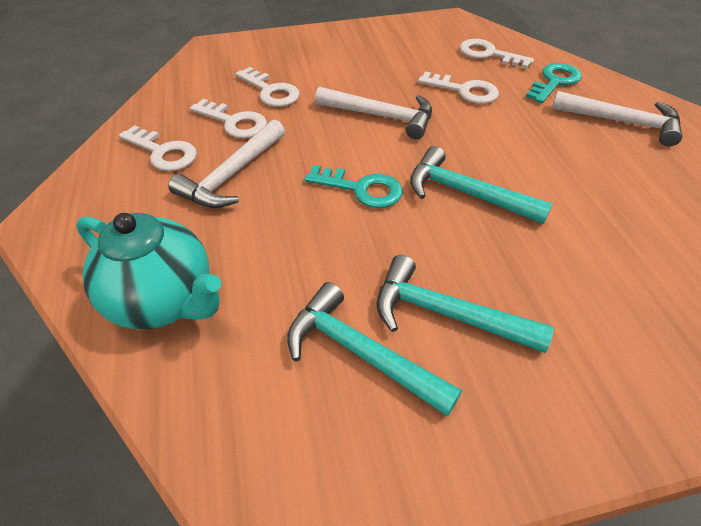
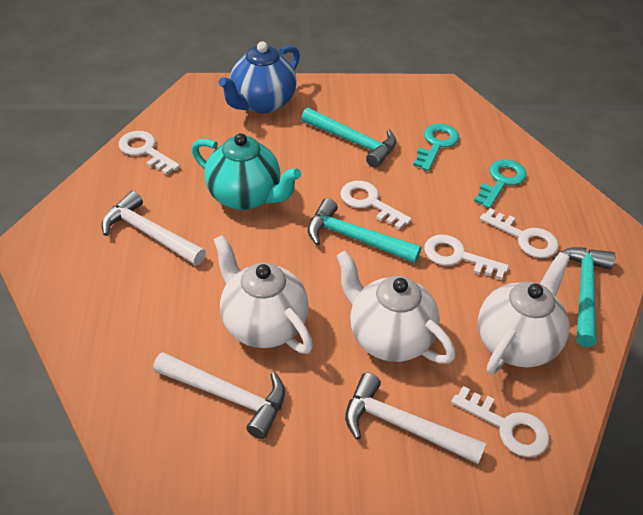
blue teapot: none = 0 -> [219,41,300,113] = 1
white teapot: none = 0 -> [213,235,313,354] [336,251,456,364] [478,252,570,375] = 3

